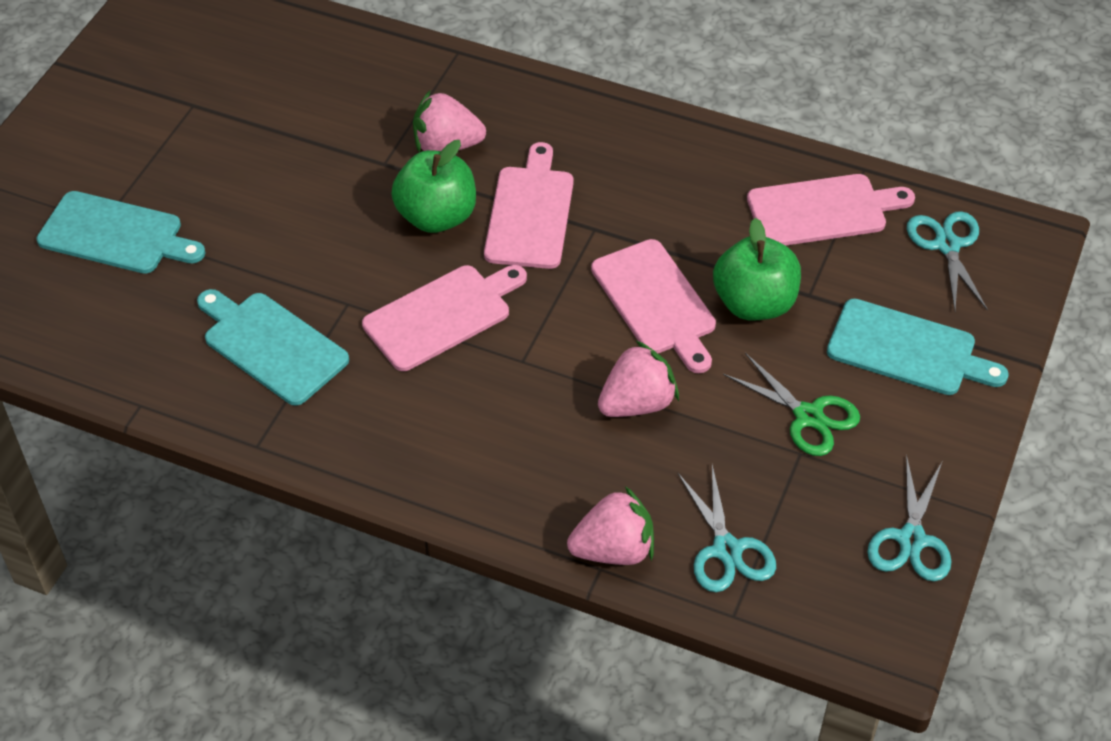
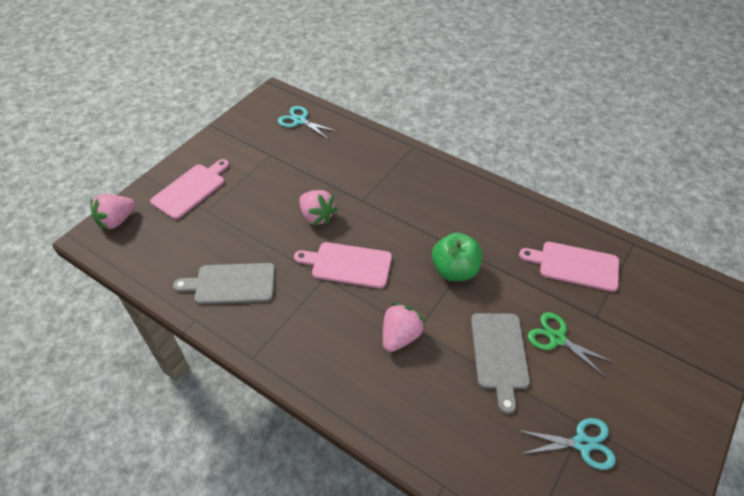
green apple: [391,140,476,233] [713,218,801,321] = 2 -> [432,233,482,281] = 1
grey cutting board: none = 0 -> [173,263,275,304] [471,313,530,414] = 2
pink cutting board: [362,265,527,371] [484,142,574,269] [591,239,716,373] [747,174,915,246] = 4 -> [150,159,229,219] [294,242,392,288] [519,242,619,292] = 3
turquoise cutting board: [37,191,205,274] [197,289,349,406] [827,299,1009,395] = 3 -> none = 0
turquoise scissors: [678,465,776,592] [867,454,952,581] [907,211,988,311] = 3 -> [278,106,338,139] [518,418,616,470] = 2

